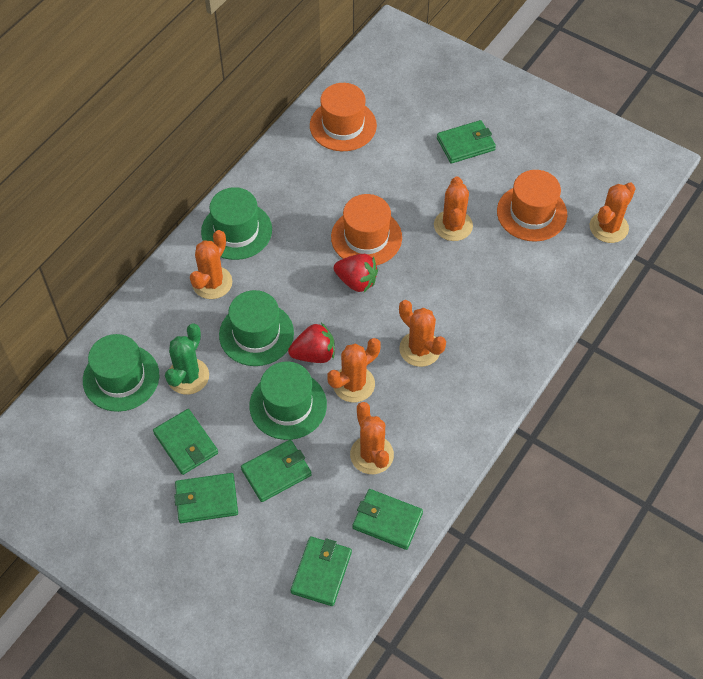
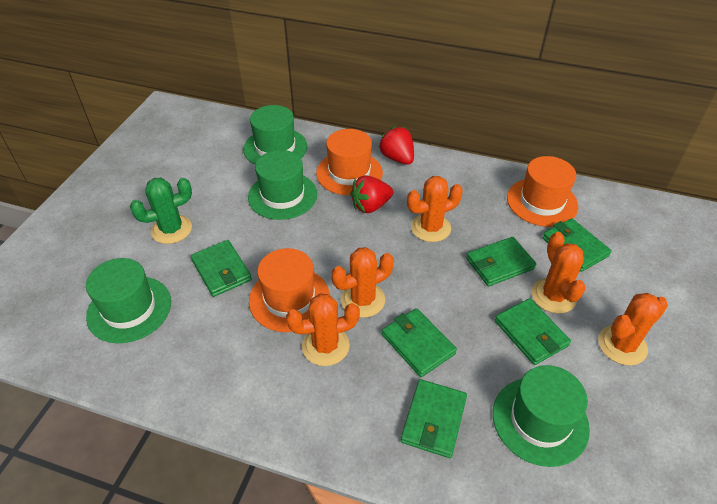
orange cactus: [190,230,232,299] [327,338,381,402] [350,402,394,474] [399,300,446,367] [434,176,473,241] [590,183,636,243] = 6 -> [286,293,360,366] [331,247,394,318] [407,176,463,242] [532,232,586,314] [598,293,668,365] = 5

